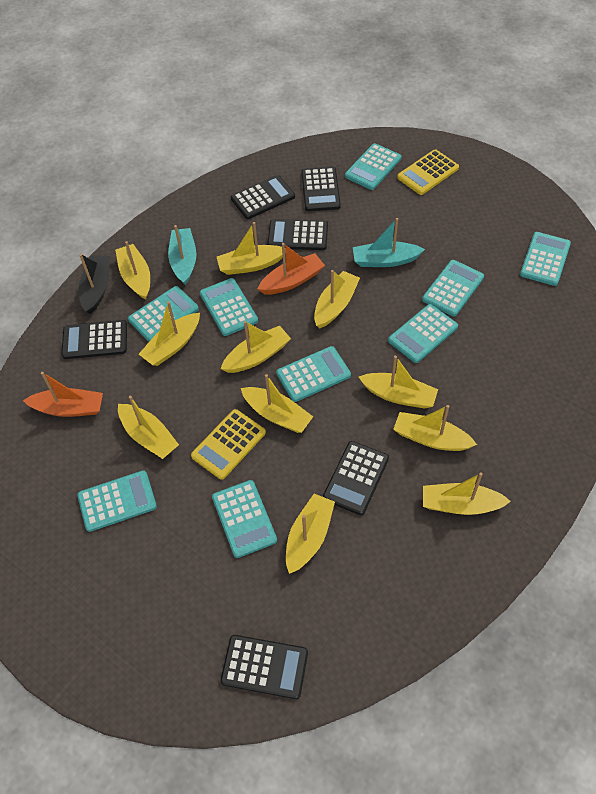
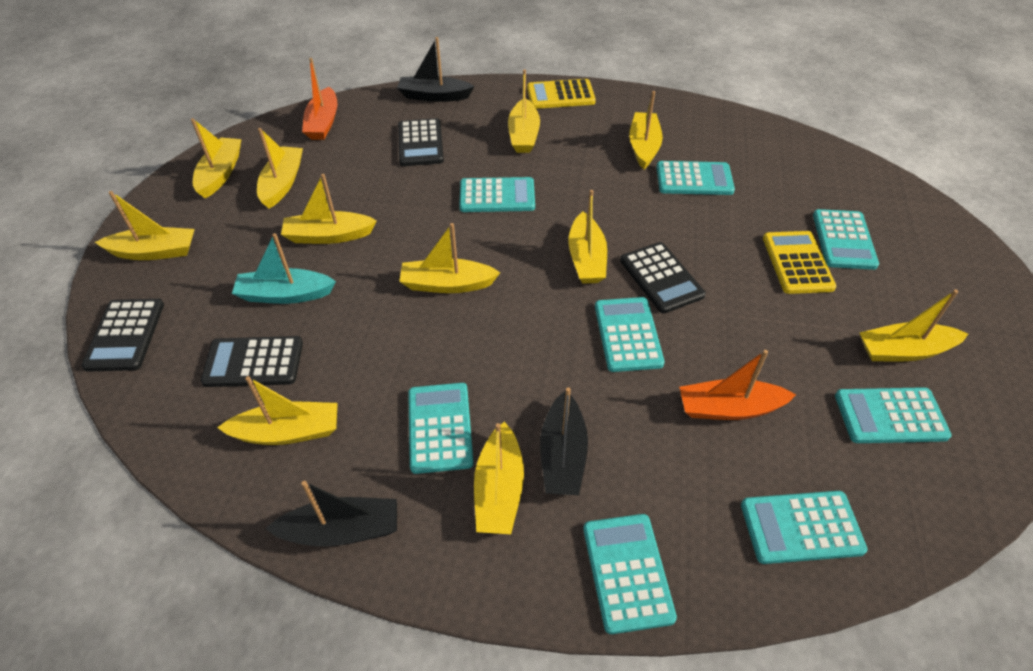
black boat: [78,254,110,314] = 1 -> [265,481,397,546] [397,37,475,102] [540,387,588,495] = 3
black calculator: [62,320,127,359] [221,635,308,699] [231,175,295,219] [267,219,328,250] [301,167,341,211] [323,441,389,515] = 6 -> [81,299,164,372] [200,336,303,387] [398,118,444,166] [620,242,706,313] = 4
turquoise boat: [168,225,196,285] [353,218,425,267] = 2 -> [232,233,336,304] = 1
turquoise calculator: [77,470,157,532] [128,286,199,342] [200,278,258,336] [212,480,277,558] [276,346,351,402] [345,143,402,190] [388,304,458,363] [422,260,484,317] [520,232,571,286] = 9 -> [408,383,474,474] [459,177,535,212] [583,514,677,634] [595,297,665,372] [656,161,735,195] [741,491,868,564] [813,209,879,270] [835,387,952,443] = 8

